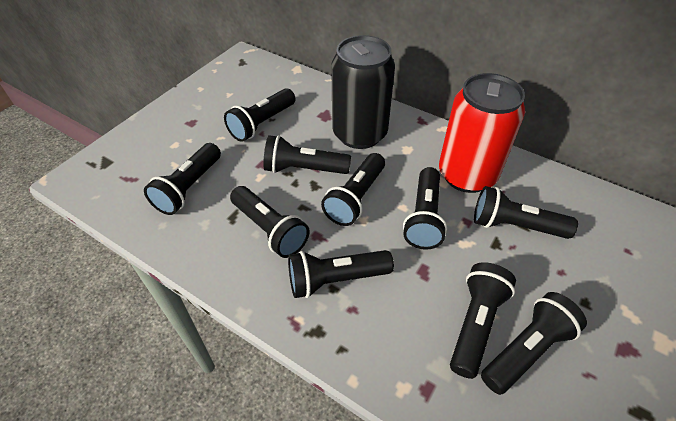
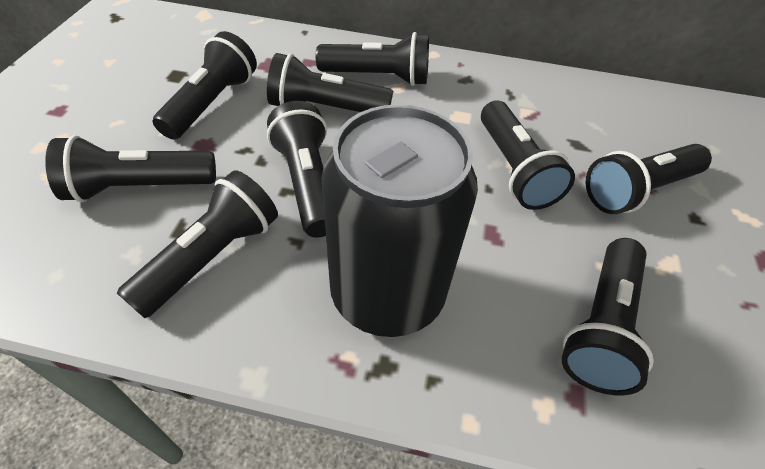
black flashlight: [144,143,221,215] [224,88,296,142] [230,186,310,258] [263,135,351,174] [288,250,394,298] [321,153,385,226] [403,167,447,250] [450,262,516,379] [474,186,578,239] [481,292,587,395] = 10 -> [45,135,216,202] [117,170,278,318] [153,31,257,139] [267,53,393,112] [267,101,327,237] [316,32,429,86] [481,101,575,210] [562,238,654,396] [586,144,712,214] = 9
red can: [439,73,525,193] = 1 -> none = 0

